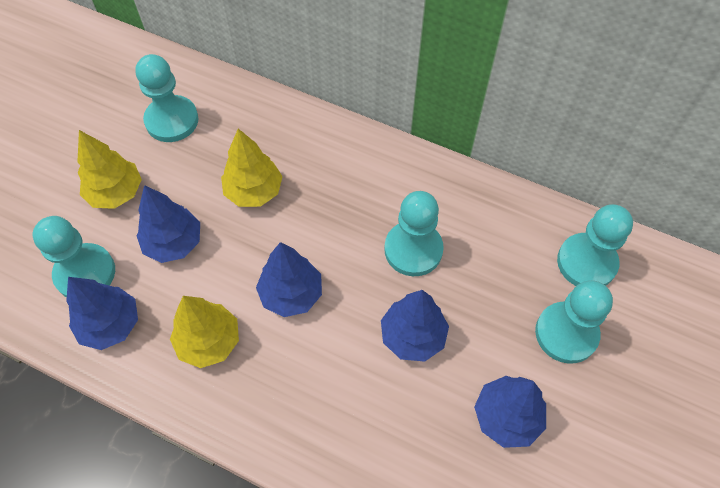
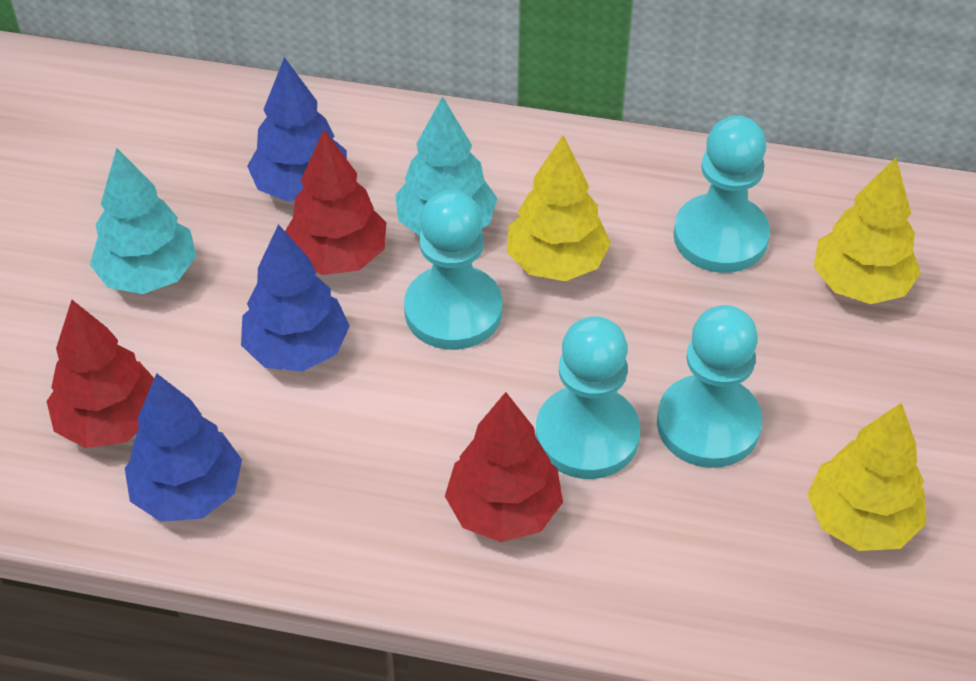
blue tree: [66,277,138,350] [137,185,200,263] [256,242,322,317] [381,290,449,362] [474,376,546,448] = 5 -> [125,373,242,522] [241,224,350,371] [247,57,347,202] = 3
red tree: none = 0 -> [47,300,154,448] [285,130,386,275] [445,392,563,542] = 3
turquoise pawn: [33,216,115,297] [136,54,199,142] [384,191,444,276] [535,280,613,364] [557,204,633,286] = 5 -> [404,190,502,350] [536,316,640,479] [657,305,762,468] [673,116,770,273] = 4
turquoise tree: none = 0 -> [90,148,197,294] [395,96,497,236] = 2

